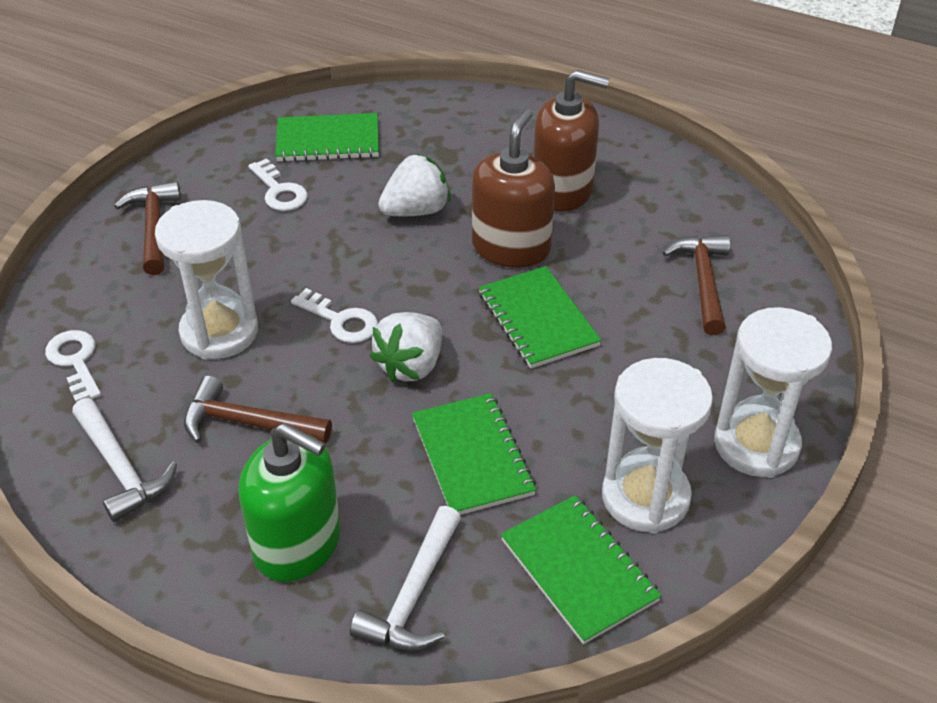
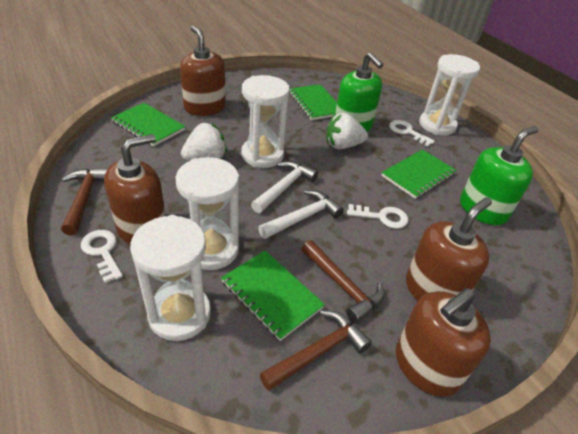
brown soap dispenser: [472,109,555,268] [533,70,609,212] = 2 -> [104,134,166,245] [180,26,226,116] [396,288,491,397] [406,197,492,300] = 4
green soap dispenser: [239,423,341,582] = 1 -> [335,52,383,131] [460,126,539,225] = 2
white hourglass: [155,200,258,359] [602,358,713,533] [714,307,832,478] = 3 -> [130,215,211,341] [175,157,239,270] [241,75,289,168] [419,54,480,135] = 4

